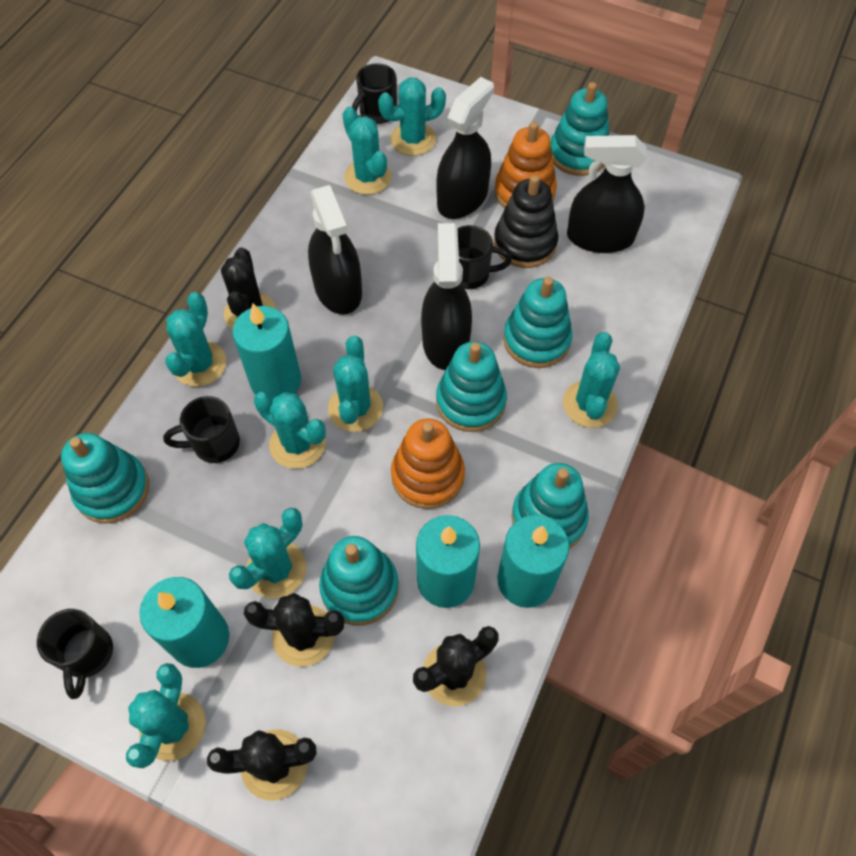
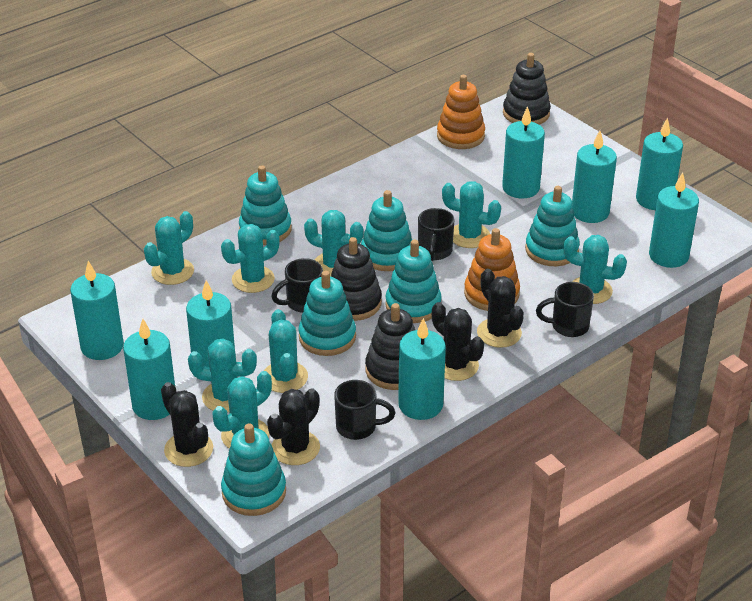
black spray bottle: [308,185,362,315] [421,223,472,370] [436,77,494,219] [567,135,647,253] = 4 -> none = 0
black stacking toy: [494,175,558,268] = 1 -> [331,237,382,321] [365,303,415,390] [503,53,551,125] = 3
turquoise candle: [139,577,229,668] [232,303,301,400] [416,515,480,608] [497,515,569,608] = 4 -> [70,261,124,360] [123,319,175,420] [186,280,235,367] [398,318,446,420] [502,106,545,198] [572,130,617,223] [636,117,683,210] [649,172,699,268] = 8

